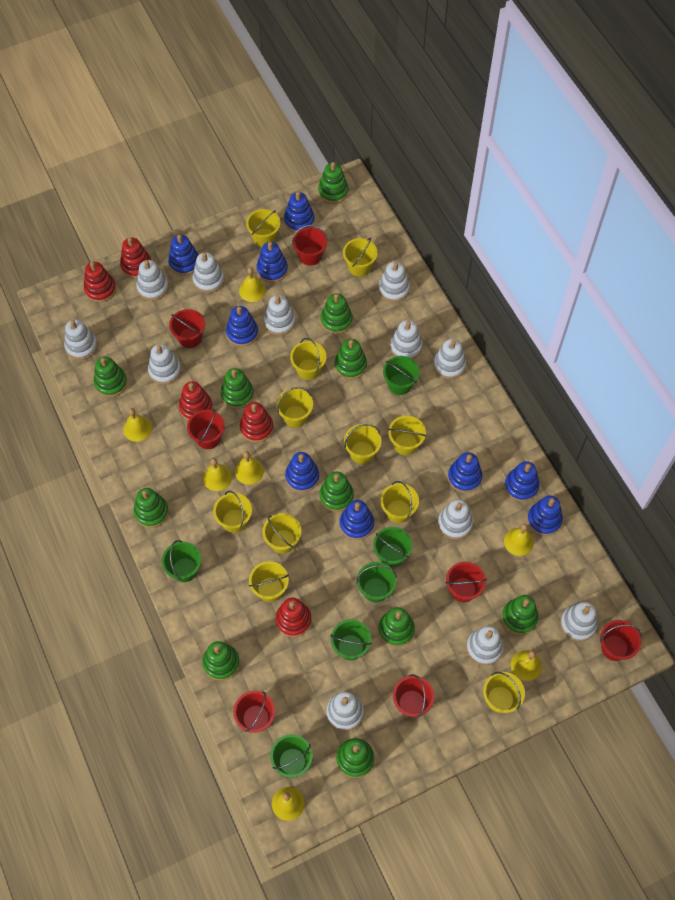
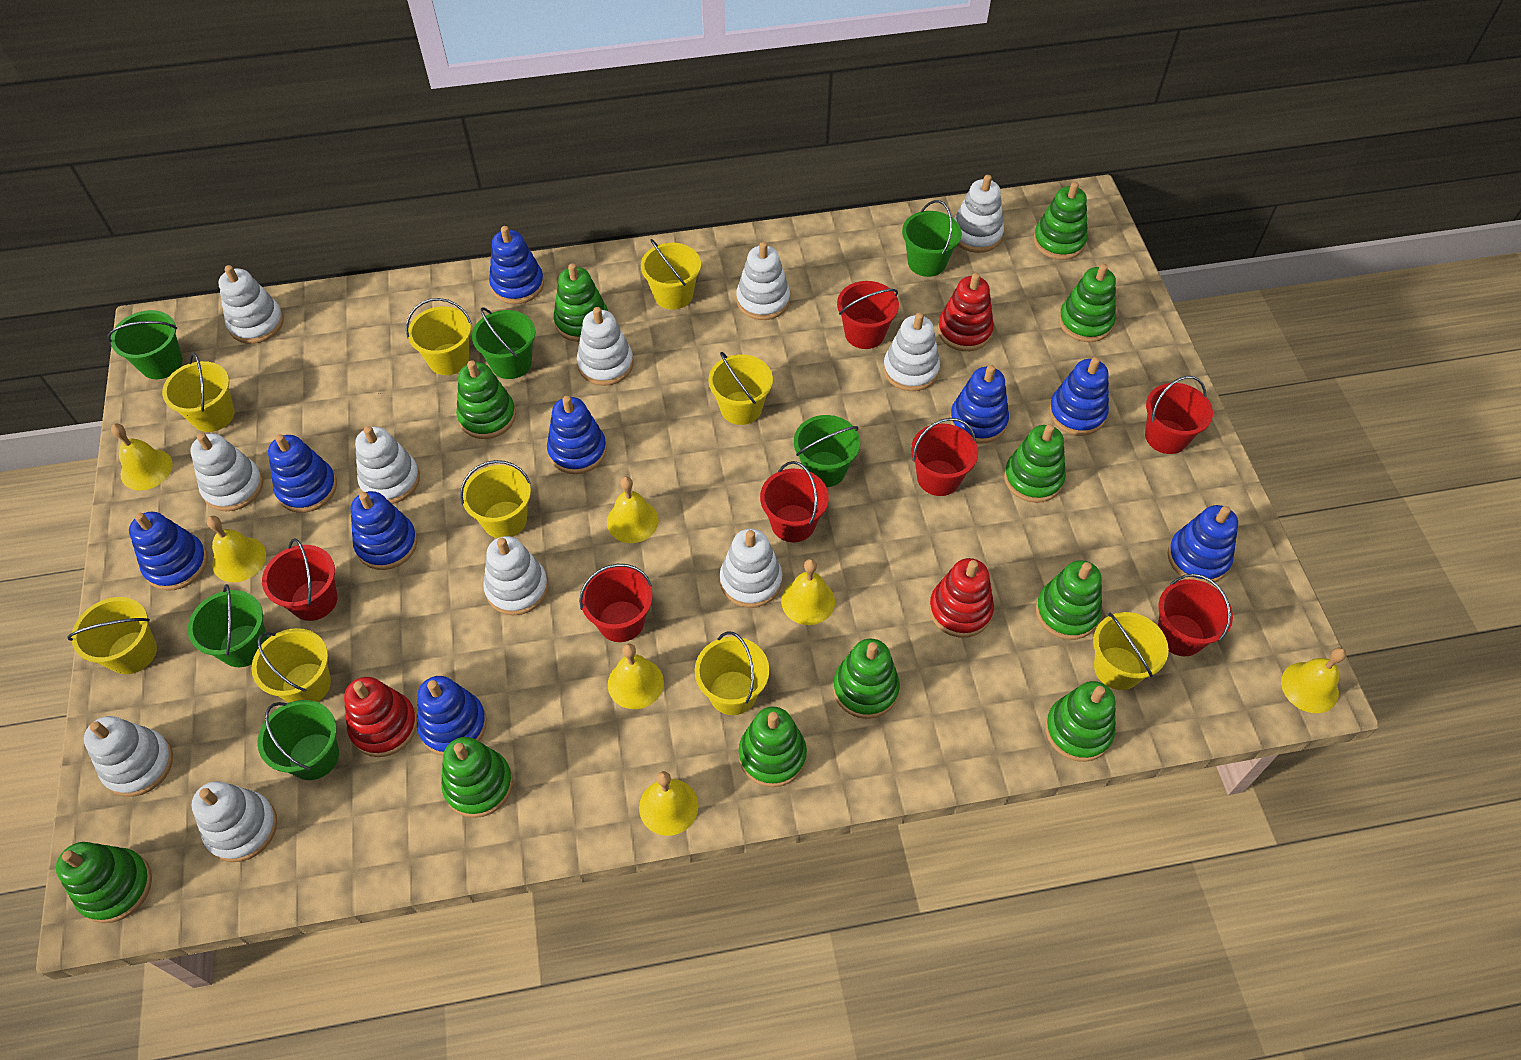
red stacking toy: [84,262,116,302] [120,237,151,278] [179,381,213,421] [240,402,273,443] [275,598,312,637] = 5 -> [344,677,417,757] [929,558,994,638] [938,273,994,351] = 3
white stacking toy: [64,319,98,360] [136,260,169,301] [148,344,181,385] [193,252,224,293] [264,295,296,336] [326,692,364,731] [378,262,410,302] [390,320,422,359] [433,339,466,379] [438,499,473,540] [466,626,503,665] [560,602,598,642] = 12 -> [84,716,173,797] [190,433,263,511] [192,781,277,862] [218,265,284,344] [355,426,420,504] [483,536,548,615] [577,307,634,386] [720,529,782,608] [736,242,790,320] [883,313,940,391] [954,175,1004,253] = 11
yellow bucket: [213,491,252,533] [246,209,280,247] [249,561,289,602] [262,513,302,554] [276,387,313,427] [290,338,326,380] [343,238,378,277] [344,424,382,464] [380,481,419,523] [388,416,426,455] [483,672,525,713] = 11 -> [67,597,157,674] [162,352,235,432] [251,628,331,703] [406,298,472,375] [460,460,531,538] [641,239,701,310] [695,632,769,715] [708,352,773,425] [1093,612,1169,690] = 9

